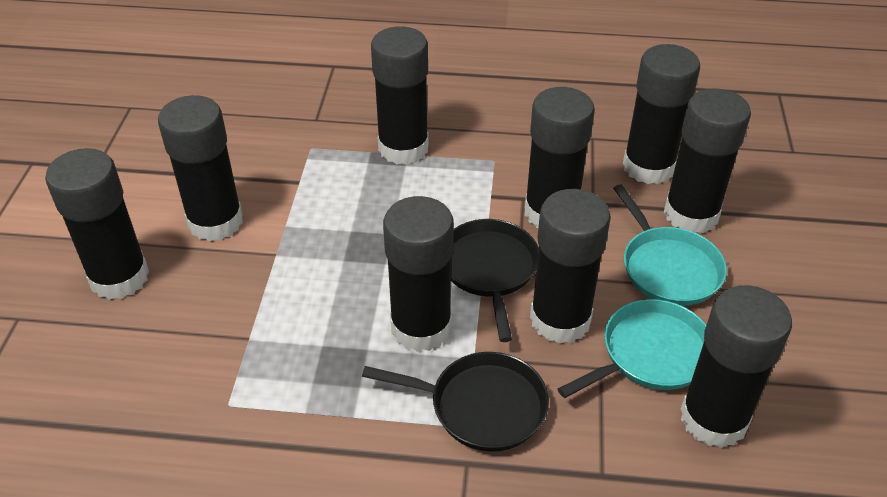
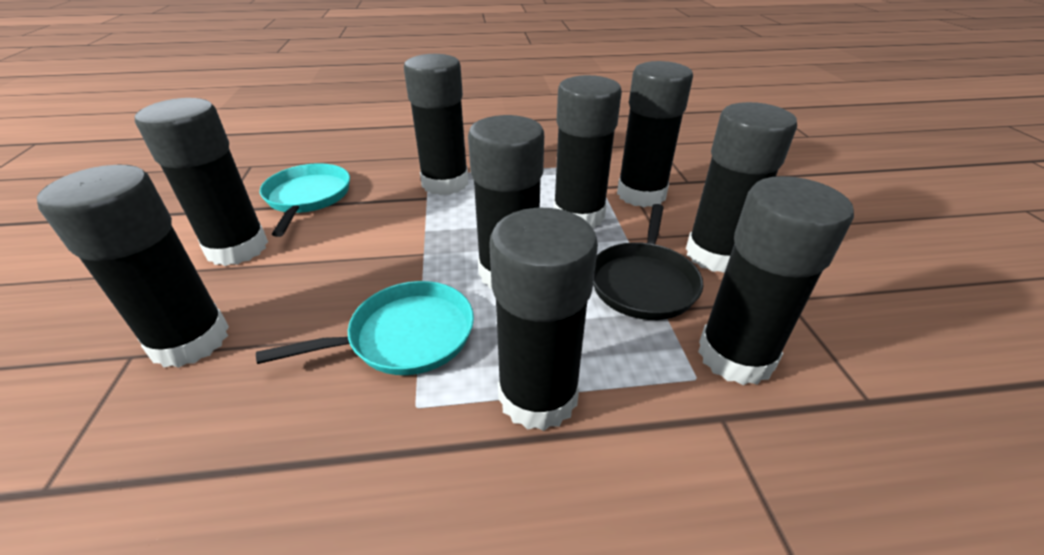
black pan: [362,352,549,452] [451,219,539,342] = 2 -> [593,204,703,320] = 1

